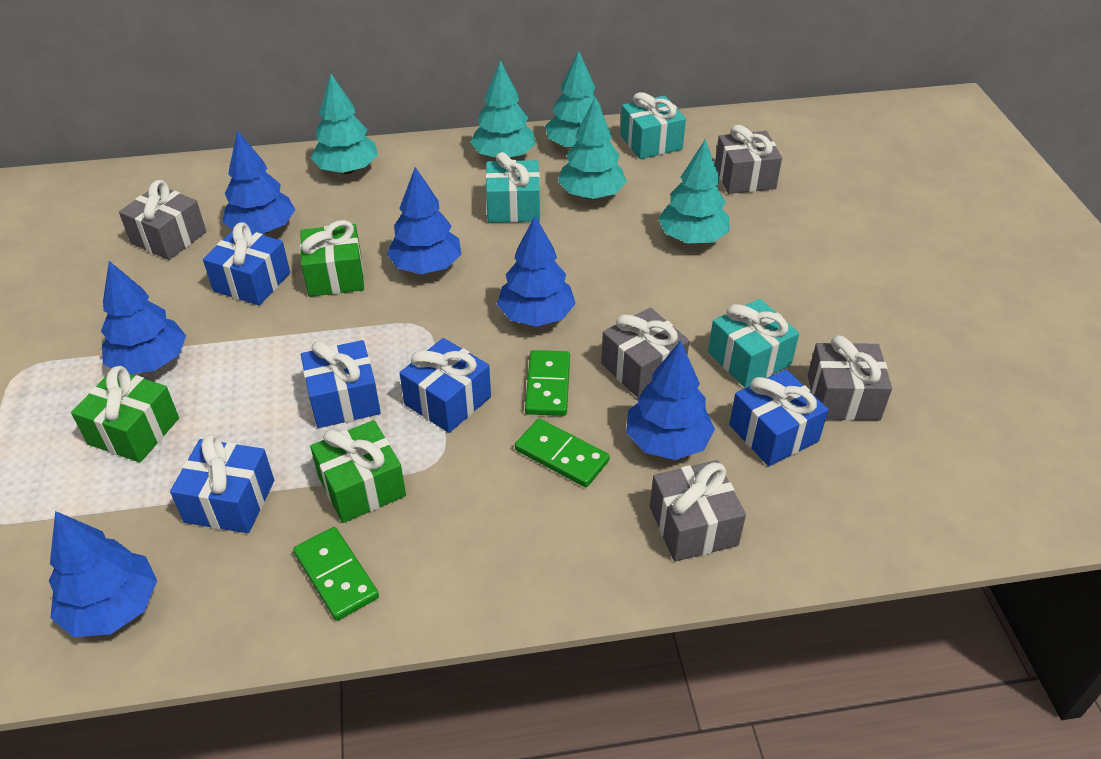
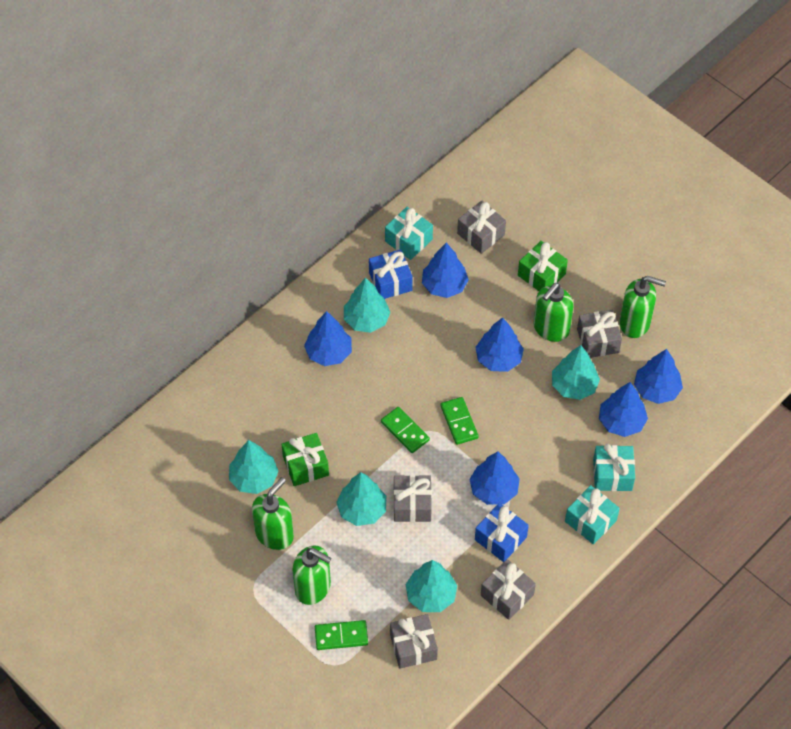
blue gift: [170,434,274,533] [203,222,290,306] [301,340,381,428] [400,338,491,433] [729,369,828,466] = 5 -> [369,249,413,299] [475,503,529,562] = 2
green gift: [71,366,179,462] [300,220,364,297] [310,420,406,523] = 3 -> [282,433,329,486] [518,241,568,291] = 2
green soap dispenser: none = 0 -> [252,477,294,550] [293,546,331,605] [534,283,574,342] [620,276,666,338] = 4

